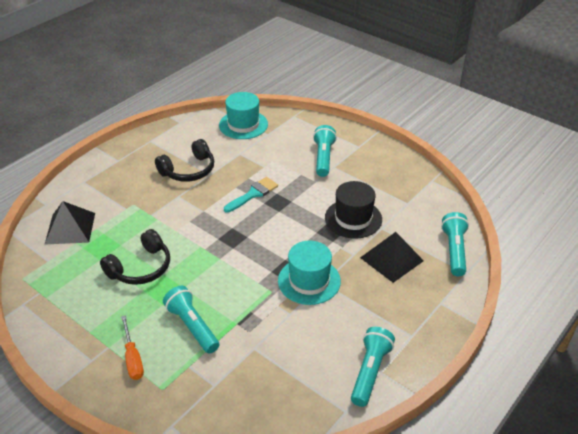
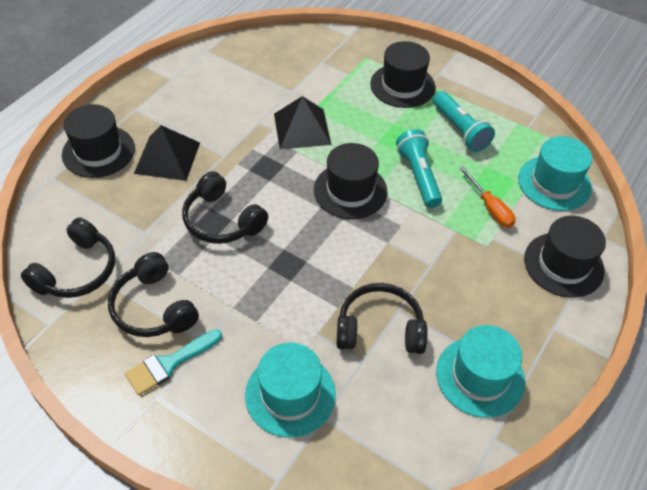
black hat: [325,181,382,239] = 1 -> [62,104,135,178] [314,143,387,219] [370,41,435,108] [524,216,606,298] = 4
black headphones: [100,229,170,285] [155,139,214,182] = 2 -> [21,217,115,298] [108,252,199,337] [182,171,268,244] [336,283,428,354] = 4
turquoise flashlight: [163,286,220,354] [313,125,337,177] [351,327,395,407] [441,212,469,276] = 4 -> [396,129,442,208] [433,91,495,152] = 2
turquoise hat: [219,92,268,139] [278,241,341,305] = 2 -> [245,343,336,438] [436,325,525,418] [518,136,592,211] = 3

